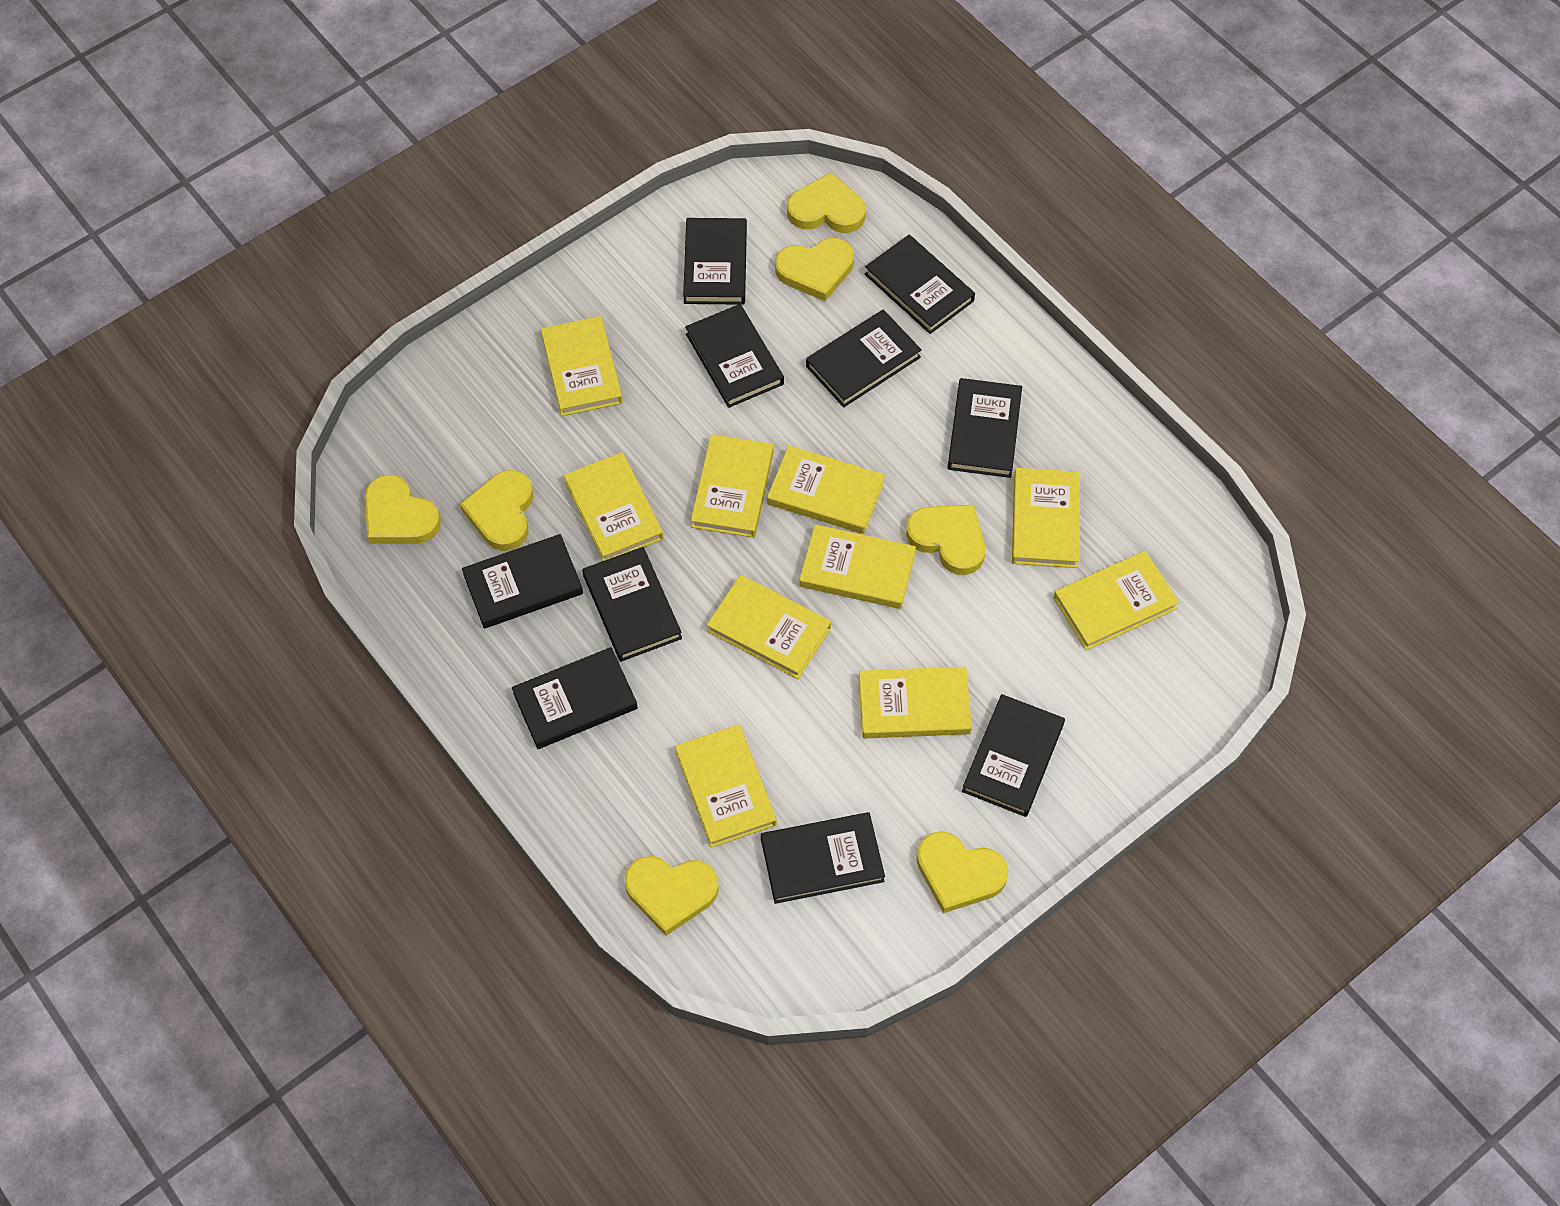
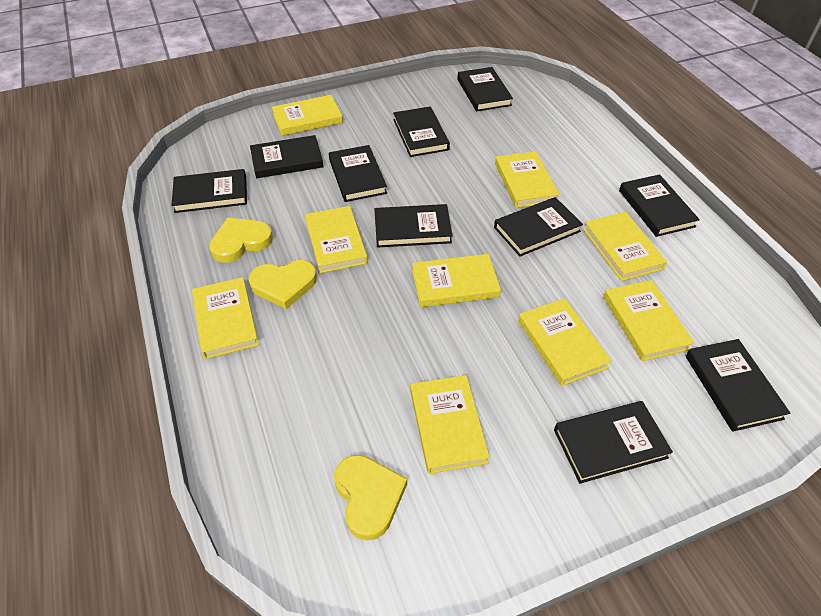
yellow book: [541,316,623,416] [564,452,664,561] [675,724,777,848] [691,434,774,538] [707,575,831,679] [767,446,885,534] [799,524,916,609] [859,667,972,738] [1012,468,1080,568] [1053,551,1179,650] = 10 -> [192,277,259,359] [272,95,343,136] [305,206,368,273] [410,375,490,474] [412,254,501,307] [495,151,559,208] [518,298,612,386] [583,212,667,281] [603,280,694,361] = 9
yellow heart: [365,475,441,544] [460,470,534,551] [625,856,719,936] [775,238,854,301] [787,172,866,233] [906,505,985,575] [916,831,1008,913] = 7 -> [209,218,273,263] [248,260,317,309] [334,455,407,540] = 3

